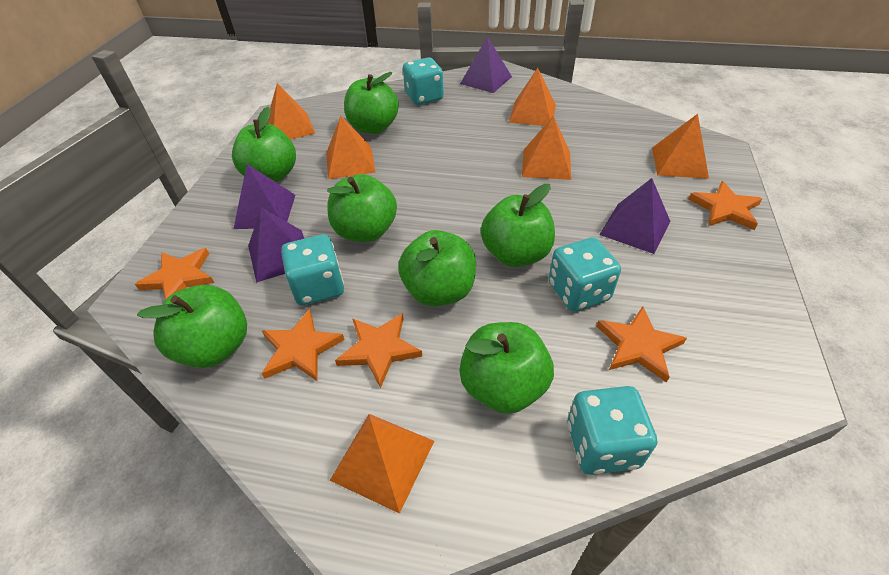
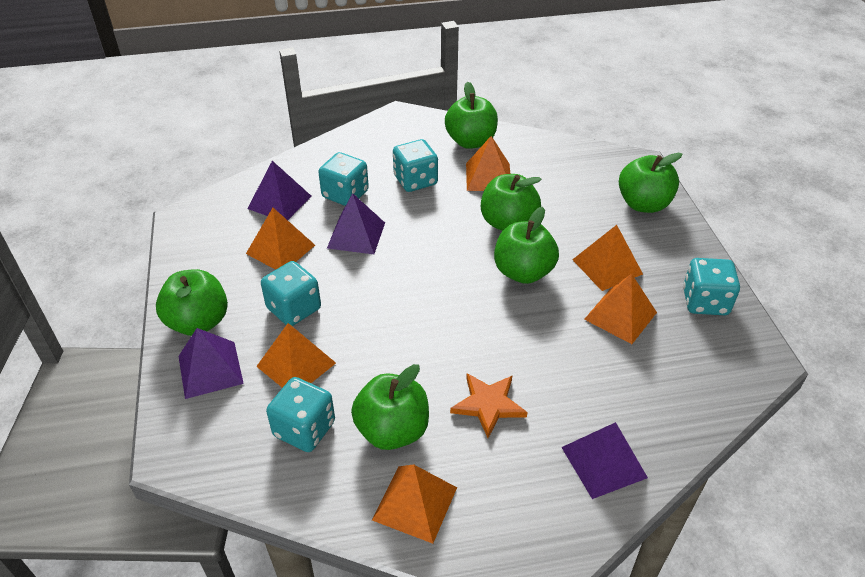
green apple: [137,285,247,368] [232,107,296,182] [327,174,397,242] [344,72,399,134] [398,230,476,306] [459,322,554,414] [481,184,555,267] = 7 -> [156,269,228,336] [351,364,429,450] [445,82,498,149] [481,174,542,231] [494,207,559,284] [619,153,682,213] = 6
orange star: [135,248,214,300] [262,309,344,381] [335,313,423,388] [596,306,687,383] [688,181,762,230] = 5 -> [450,373,527,438] = 1
turquoise dice: [281,234,344,305] [403,57,444,105] [548,237,621,312] [567,386,657,475] = 4 -> [261,261,321,326] [266,377,335,452] [318,152,369,206] [393,139,438,192] [683,258,740,315] = 5

